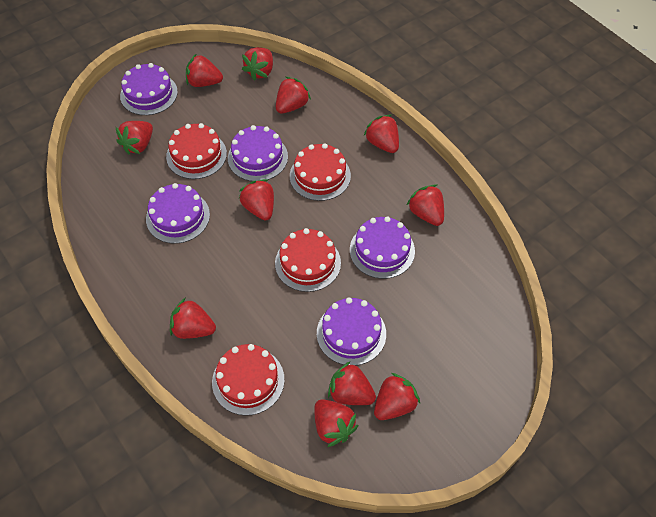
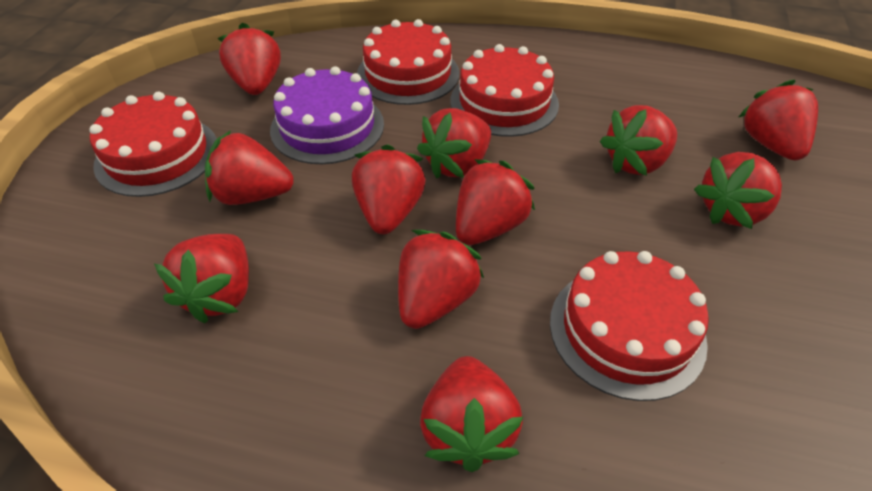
purple cake: [120,63,178,115] [146,183,210,244] [228,125,288,181] [317,297,386,365] [350,216,415,279] = 5 -> [270,66,384,164] = 1

